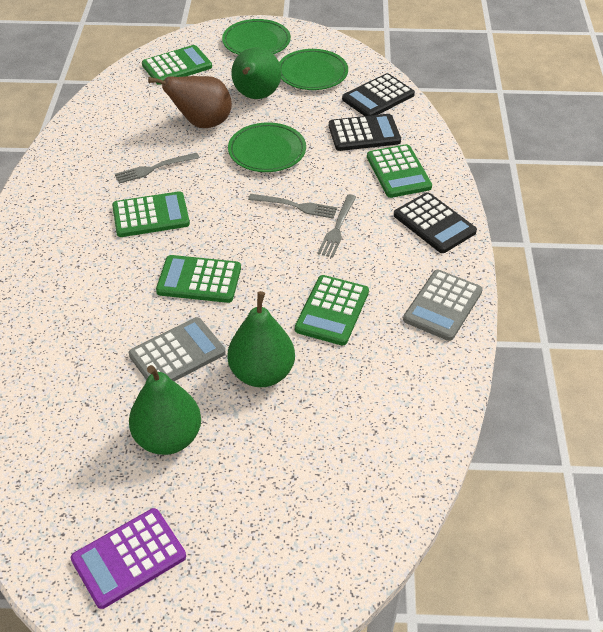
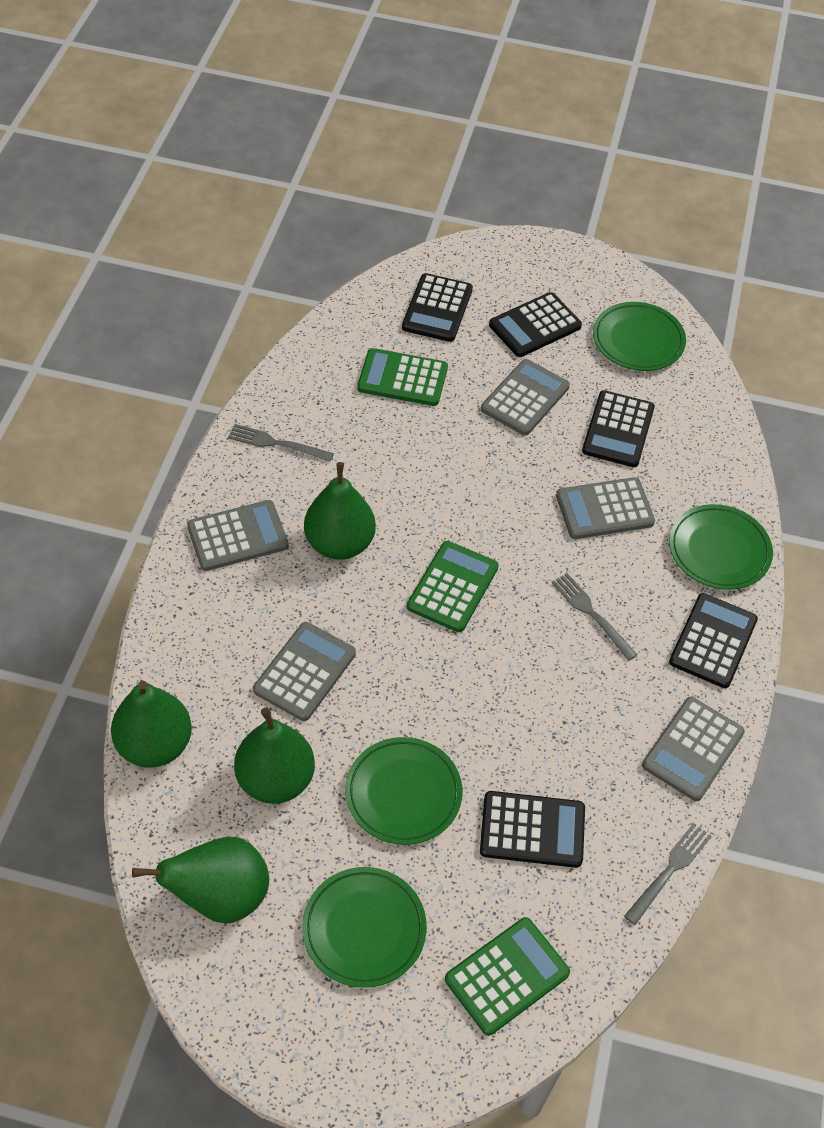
black calculator: [329,114,401,151] [342,73,415,116] [394,192,477,253] = 3 -> [402,273,473,342] [480,791,585,868] [489,292,582,357] [582,390,655,467] [669,593,758,688] = 5
brown pear: [148,76,232,128] = 1 -> none = 0
green calculator: [112,191,190,237] [142,45,212,85] [156,255,241,303] [295,275,369,346] [367,144,432,198] = 5 -> [357,348,448,406] [407,541,499,632] [445,917,570,1036] = 3
green pear: [129,365,201,455] [227,291,295,387] [231,47,282,99] = 3 -> [111,681,192,768] [132,837,269,923] [234,708,315,804] [304,462,376,560] = 4
green plate: [222,19,291,55] [228,122,306,172] [279,49,348,90] = 3 -> [302,867,427,988] [345,737,463,845] [593,302,686,371] [669,504,773,590] = 4
grey calculator: [129,317,225,381] [403,270,483,341] = 2 -> [187,500,289,571] [253,622,356,721] [481,359,570,435] [556,477,655,539] [642,697,745,801] = 5
purple calculator: [71,508,186,609] = 1 -> none = 0

